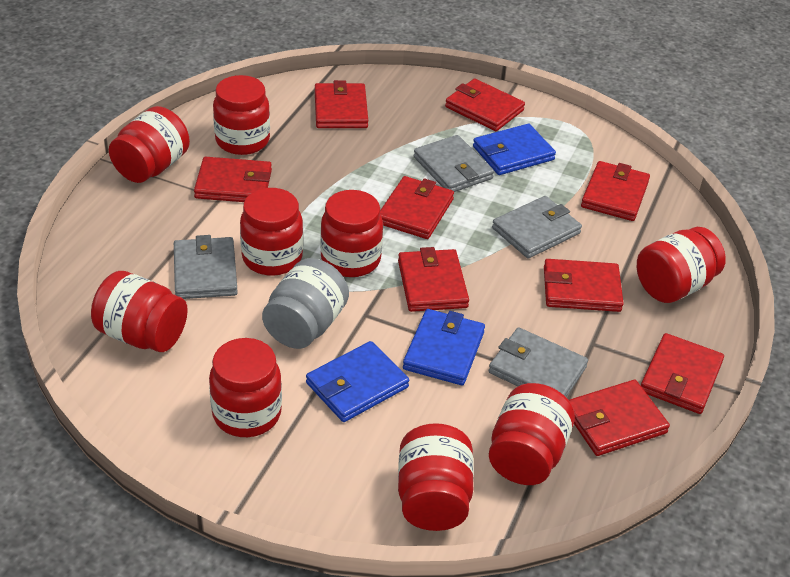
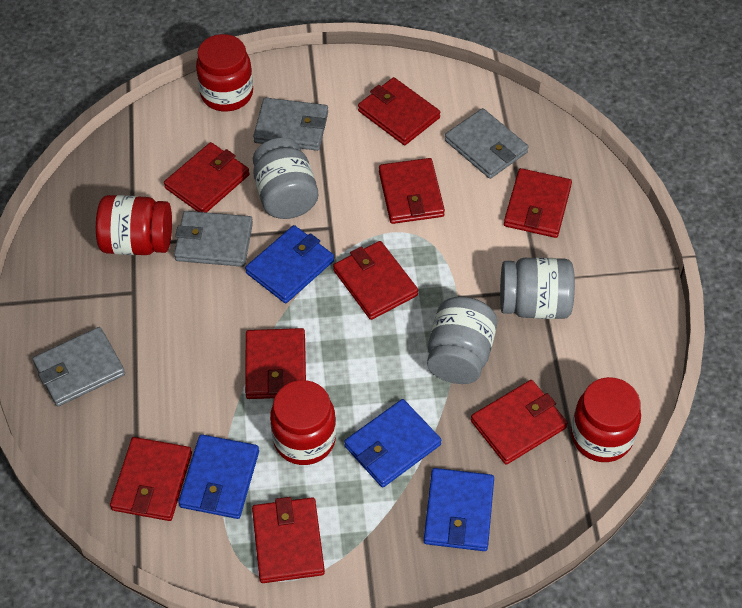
blue wallet: [306,341,409,422] [403,309,485,385] [473,124,556,175] = 3 -> [178,434,259,519] [245,225,334,303] [344,399,441,488] [424,468,494,551] = 4
grey jar: [262,258,349,349] = 1 -> [253,138,318,219] [427,296,497,384] [500,257,575,319] = 3
red jar: [91,271,188,352] [109,106,190,183] [209,338,282,437] [213,75,270,155] [240,188,303,276] [320,190,383,277] [398,423,474,531] [489,383,575,485] [637,227,726,303] = 9 -> [96,195,172,255] [196,34,253,112] [270,380,336,465] [571,377,641,462] = 4

